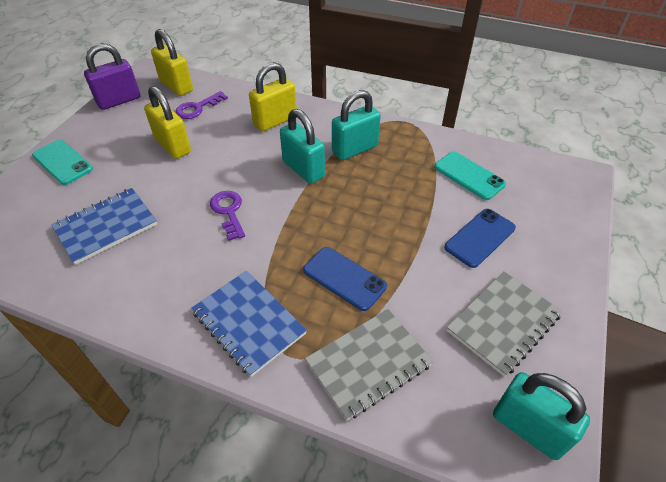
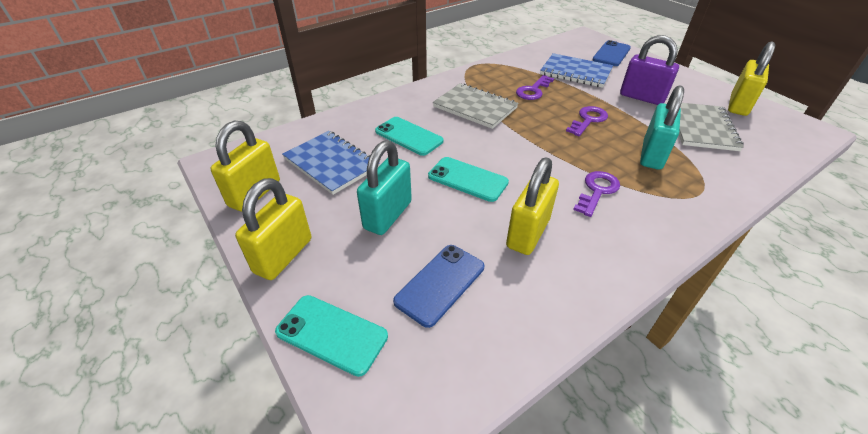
purple key: [176,91,228,119] [210,191,245,241] = 2 -> [516,75,554,100] [566,106,608,136] [573,171,620,217] = 3
turquoise padlock: [280,109,325,184] [332,90,381,160] [493,372,590,460] = 3 -> [357,140,412,235] [640,85,684,170] = 2
turquoise phone: [32,140,93,185] [434,152,506,200] = 2 -> [275,295,388,377] [375,117,443,156] [428,157,509,202] = 3
yellow padlock: [144,86,191,159] [151,29,193,96] [249,62,297,131] = 3 -> [210,120,280,212] [235,178,311,280] [506,157,559,255] [728,41,775,116] = 4

